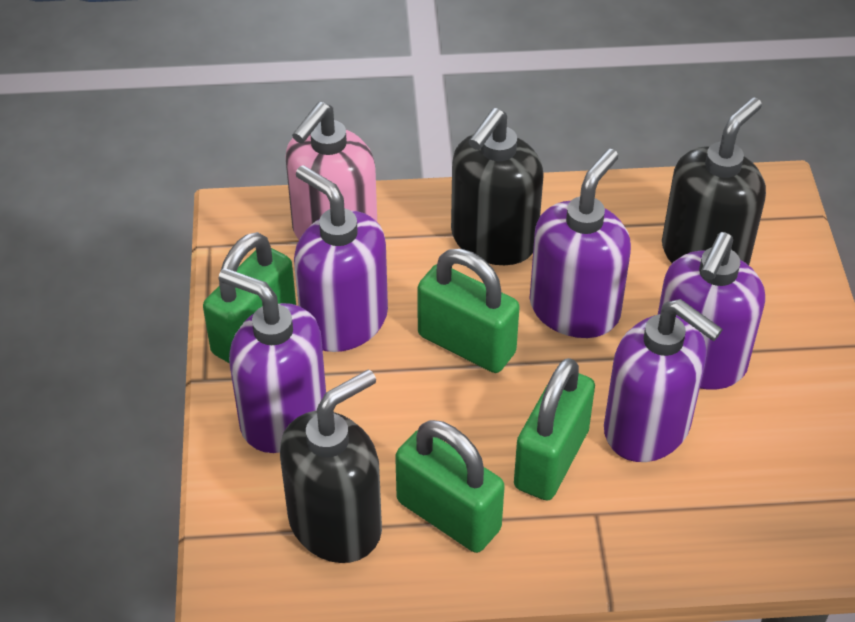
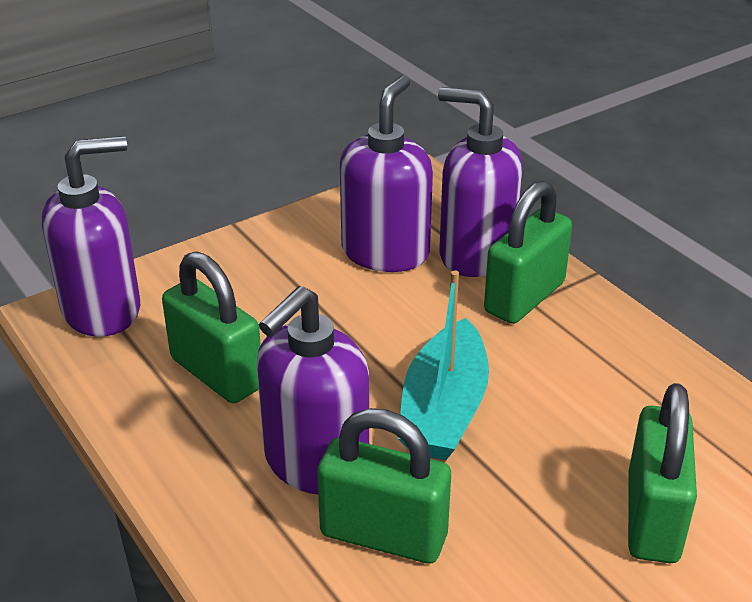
black soap dispenser: [280,369,382,563] [451,108,544,265] [662,97,766,265] = 3 -> none = 0
pink soap dispenser: [285,102,377,239] = 1 -> none = 0
purple soap dispenser: [218,268,326,453] [294,165,388,352] [529,149,631,338] [604,299,723,462] [658,232,765,390] = 5 -> [42,136,140,337] [257,286,369,495] [340,75,433,272] [438,87,523,277] = 4
turquoise boat: none = 0 -> [398,270,489,460] = 1

